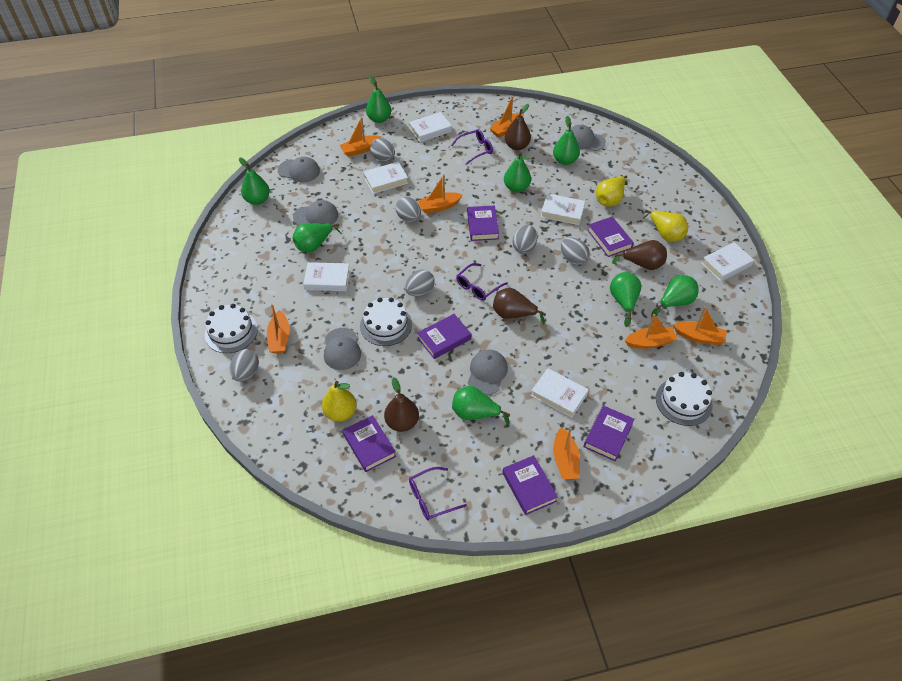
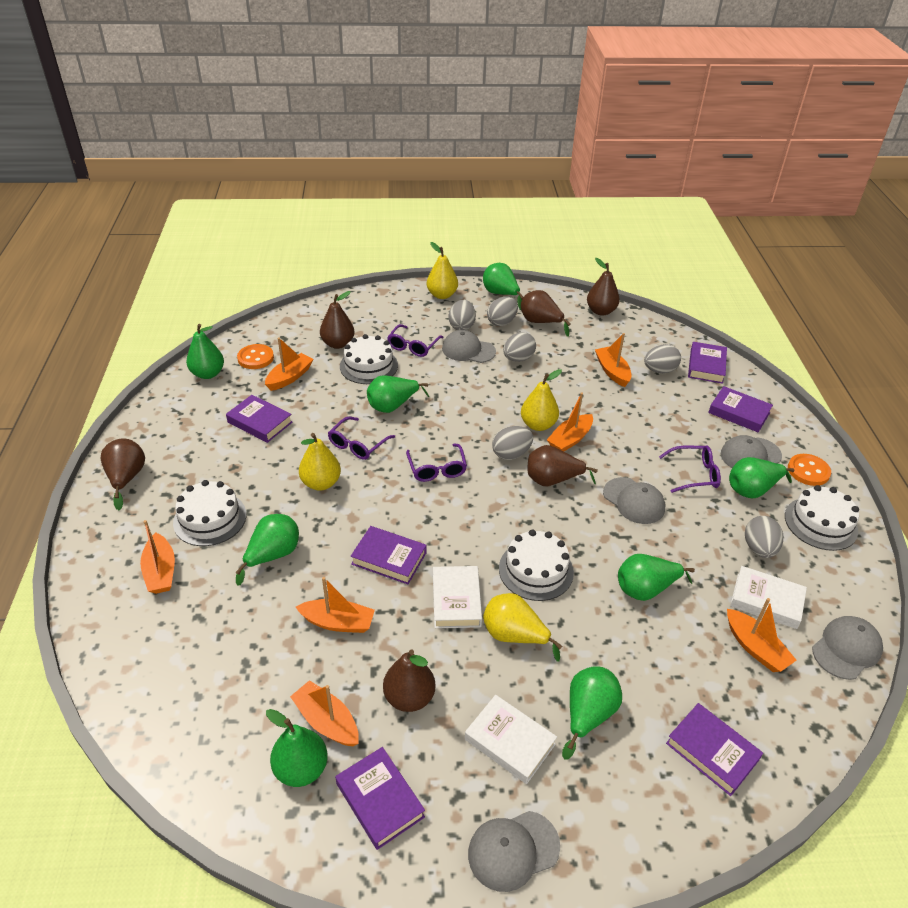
brown pear: [384,377,419,432] [493,288,546,324] [505,104,531,150] [612,240,667,270] = 4 -> [101,438,145,510] [320,291,354,349] [383,649,435,712] [521,290,571,337] [528,445,598,486] [587,258,620,316] = 6
orange button: none = 0 -> [237,344,274,369] [788,454,831,486] = 2
purple glasses: [409,467,467,520] [451,129,493,165] [456,263,508,301] = 3 -> [328,417,395,460] [387,324,444,357] [406,443,467,482] [659,445,721,493] = 4
white book: [303,262,350,291] [363,162,408,194] [409,112,452,142] [531,368,589,418] [541,193,585,225] [701,242,754,281] = 6 -> [433,566,482,628] [465,695,557,784] [730,566,807,629] = 3
white cake: [205,304,258,353] [360,297,412,346] [656,372,713,426] = 3 -> [173,480,246,546] [340,334,398,384] [499,529,574,601] [785,485,859,551] = 4
yellow pear: [322,381,357,422] [596,175,628,207] [644,210,688,242] = 3 -> [299,433,341,491] [427,242,458,299] [483,593,562,662] [521,369,562,431] = 4

